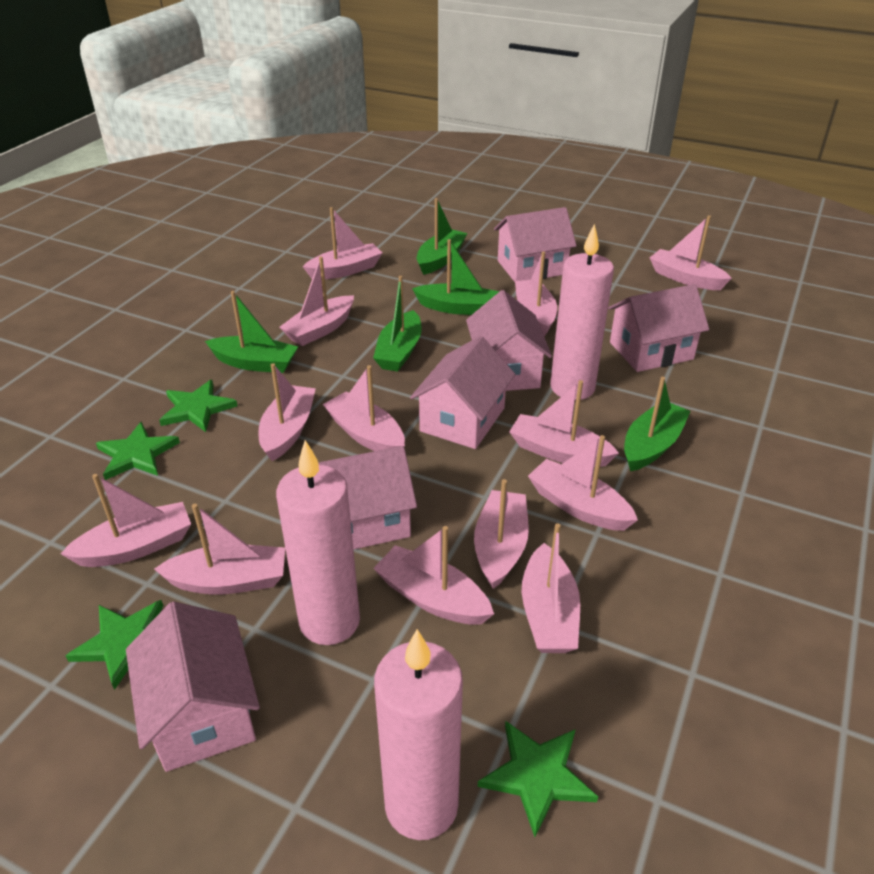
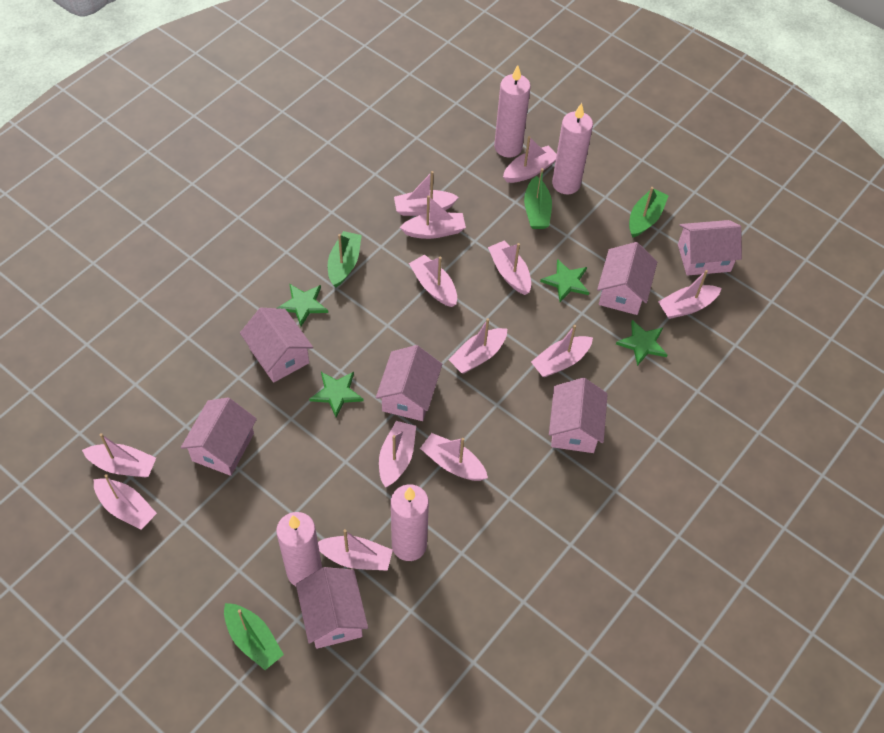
green boat: [205,291,298,373] [373,276,422,371] [412,239,499,315] [417,198,468,275] [624,377,691,471] = 5 -> [224,603,284,670] [328,231,362,287] [524,168,552,229] [629,187,668,238] = 4
pink candle: [276,440,360,645] [374,629,463,840] [550,224,614,400] = 3 -> [276,512,322,586] [391,485,429,561] [494,65,531,157] [552,103,593,194] = 4
pink house: [126,602,260,772] [318,446,417,550] [410,336,516,449] [466,290,552,391] [494,207,577,282] [608,284,709,372] = 6 -> [181,398,257,476] [240,308,313,383] [296,567,368,649] [376,345,442,421] [549,378,608,453] [597,242,657,315] [678,220,742,276] = 7

